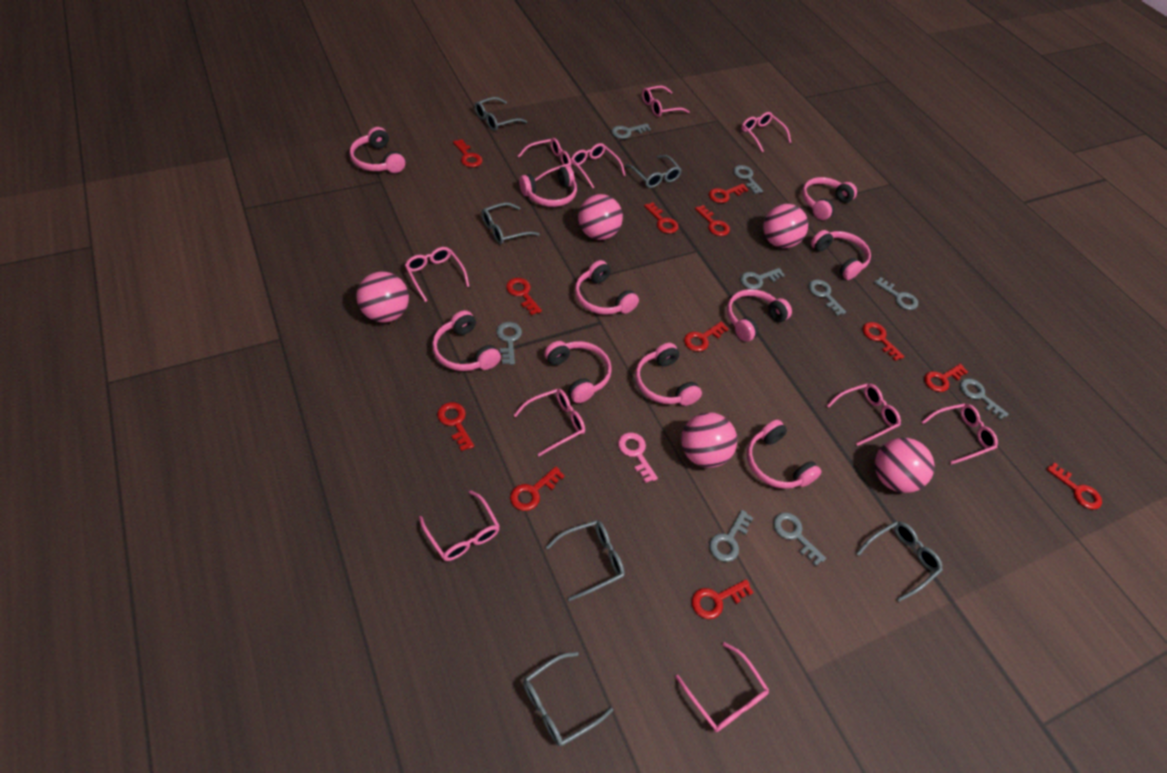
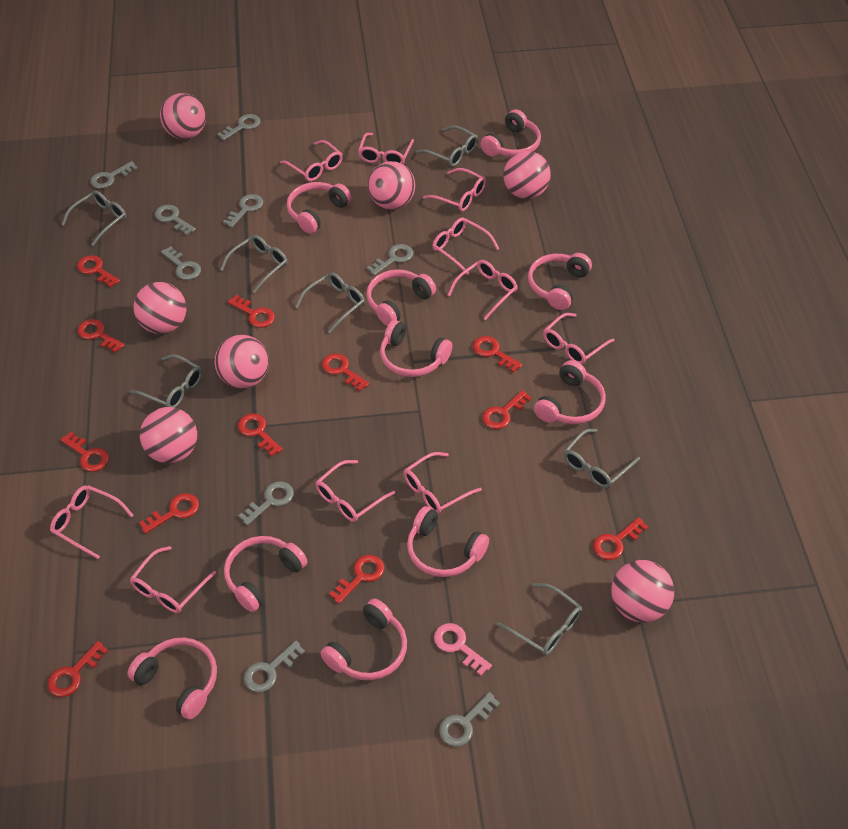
grey glasses: [475,97,527,131] [482,202,540,244] [523,652,613,746] [546,520,625,601] [625,155,682,188] [856,521,943,602] = 6 -> [61,190,126,246] [130,354,202,408] [220,235,288,293] [295,272,365,333] [416,125,478,167] [497,583,582,655] [564,429,640,488] = 7
pink ball: [357,272,409,323] [578,194,623,240] [681,412,737,468] [763,204,808,248] [875,438,934,493] = 5 -> [133,282,186,334] [140,407,197,463] [160,93,206,139] [215,335,269,389] [368,161,415,210] [503,151,551,199] [611,560,674,623] = 7

